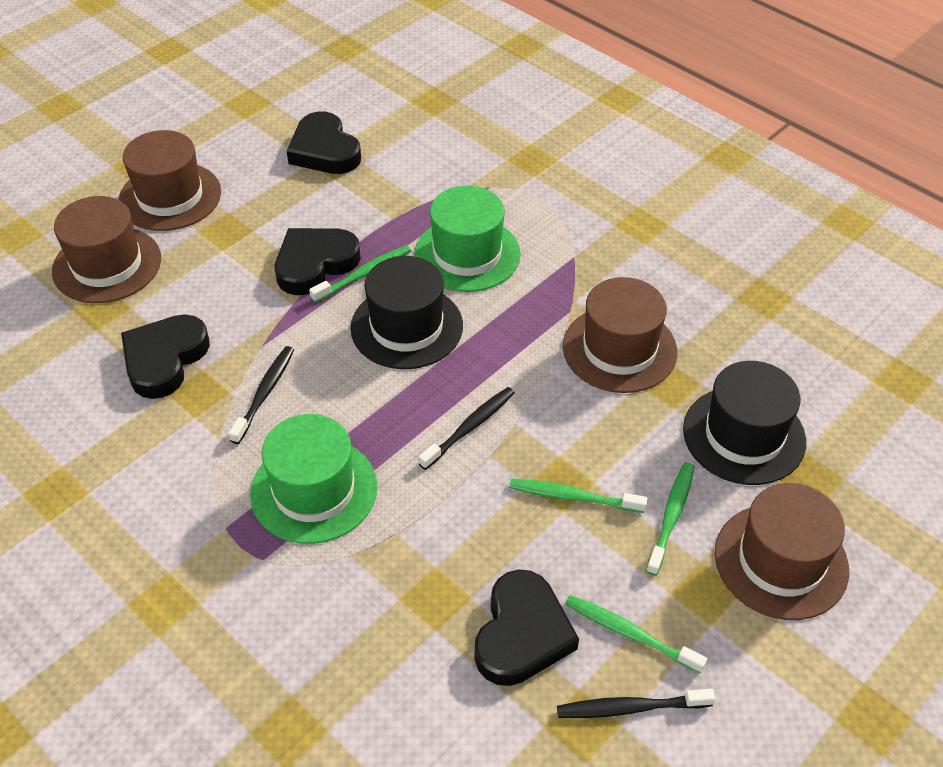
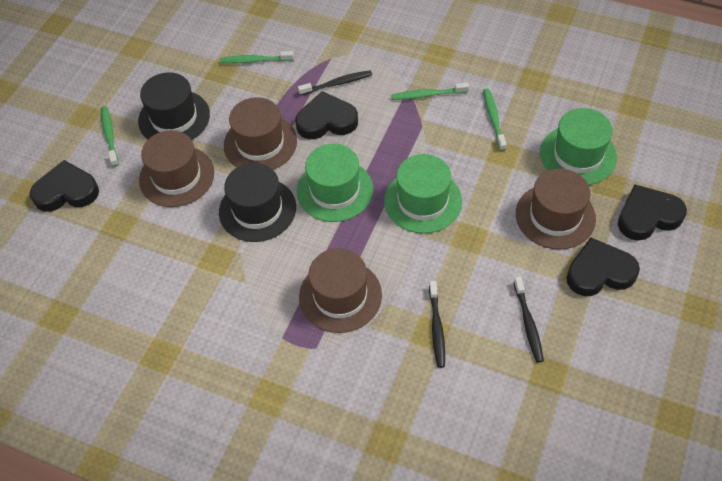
green hat: [250,414,377,544] [414,186,521,292] = 2 -> [297,144,373,222] [384,154,462,234] [540,108,617,185] = 3

